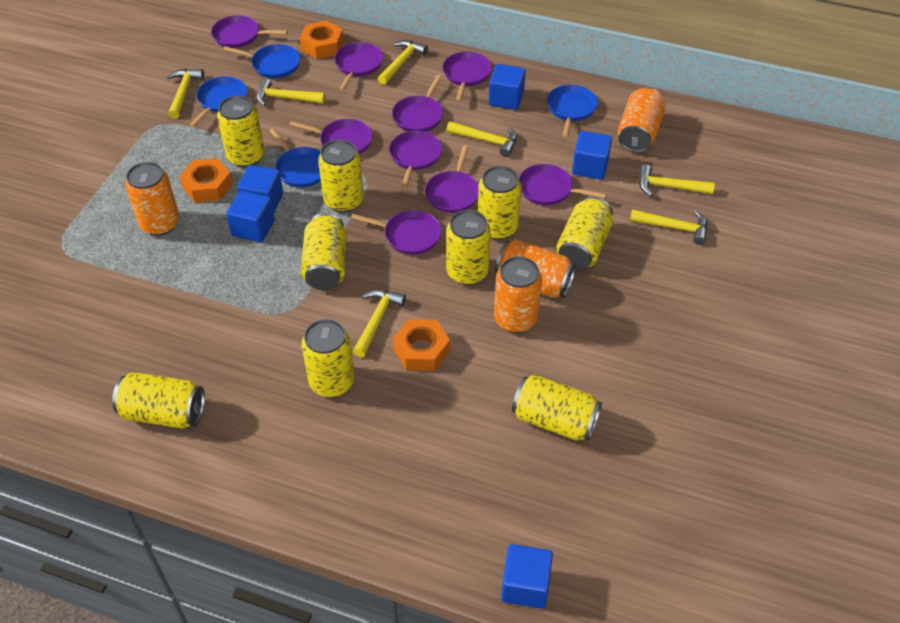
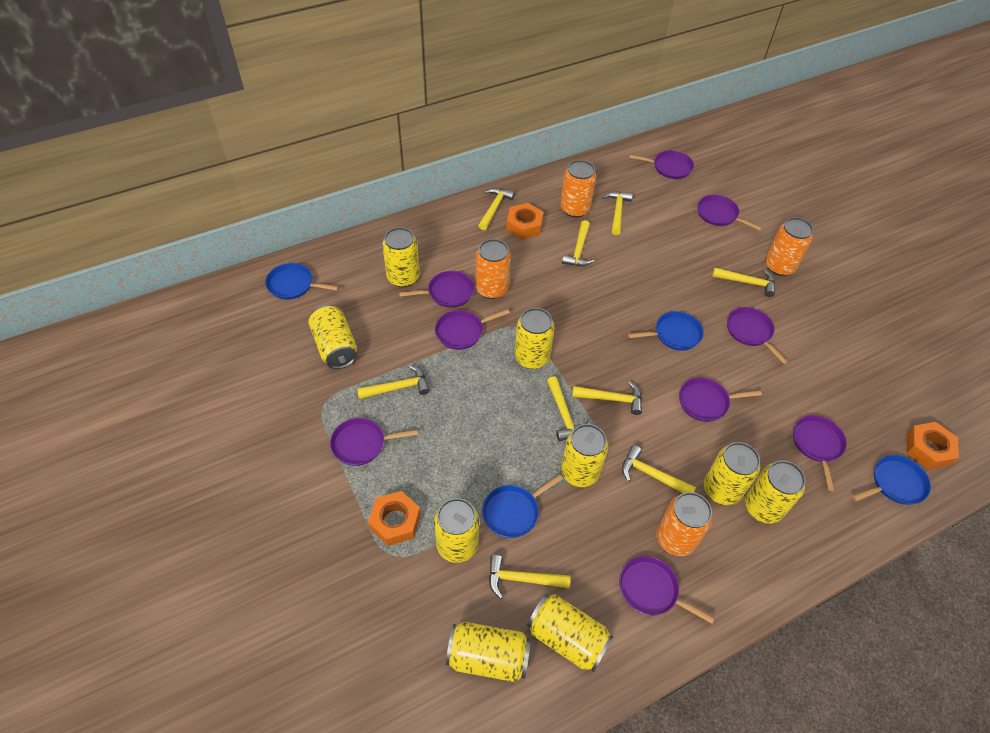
blue cube: [226,190,275,243] [237,165,283,212] [489,64,526,110] [501,544,553,609] [572,131,612,180] = 5 -> none = 0
yellow hammer: [167,69,204,119] [256,78,325,106] [353,289,406,358] [378,40,428,85] [447,121,517,157] [630,209,708,245] [639,165,715,197] = 7 -> [357,365,430,399] [478,188,515,230] [489,555,571,599] [547,376,590,442] [562,220,595,266] [572,382,642,415] [603,191,633,235] [622,445,696,493] [712,267,775,297] = 9

